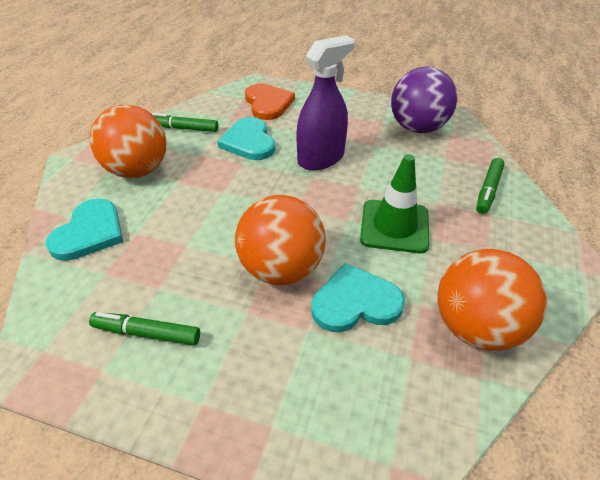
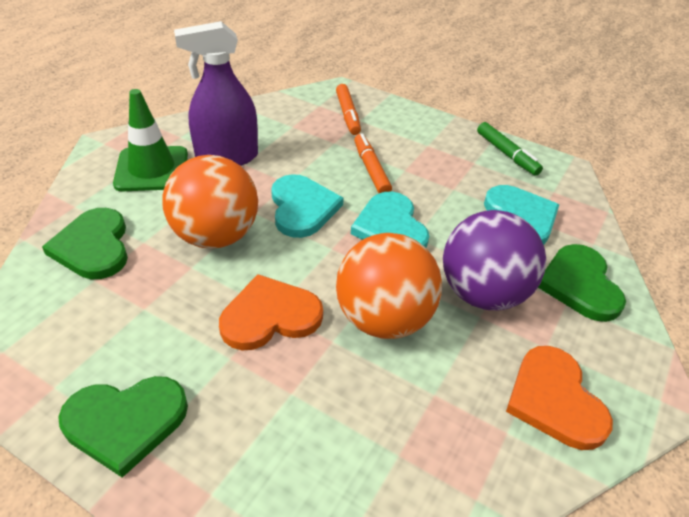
green heart: none = 0 -> [42,208,128,279] [58,376,188,478] [538,244,626,322] = 3
green marker: [89,312,200,345] [151,113,219,132] [476,158,505,214] = 3 -> [477,122,543,176] = 1
orange ball: [90,104,166,178] [235,195,326,285] [437,249,547,351] = 3 -> [163,155,258,249] [336,233,442,339] = 2
orange heart: [245,84,295,120] = 1 -> [219,274,323,351] [506,346,613,450] = 2
orange marker: none = 0 -> [336,84,361,135] [354,133,392,193] = 2

